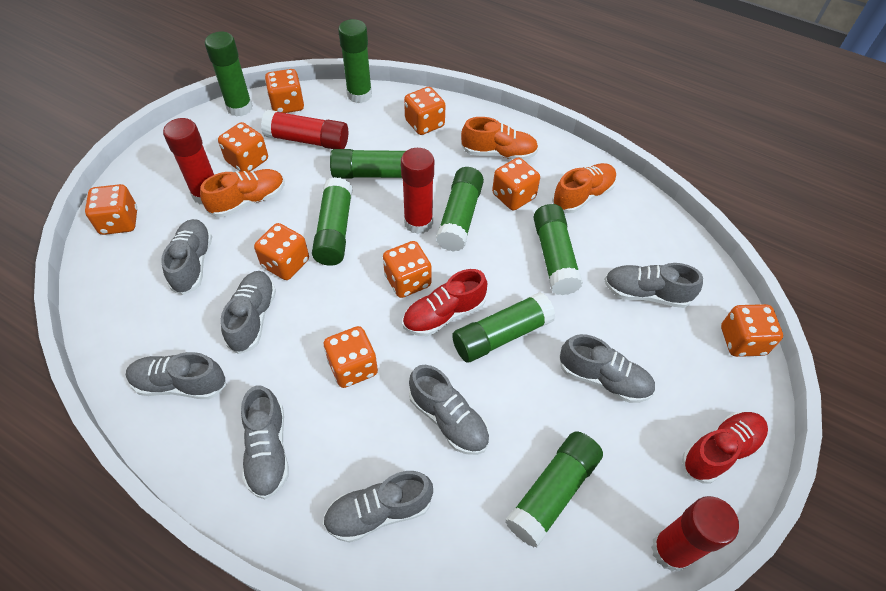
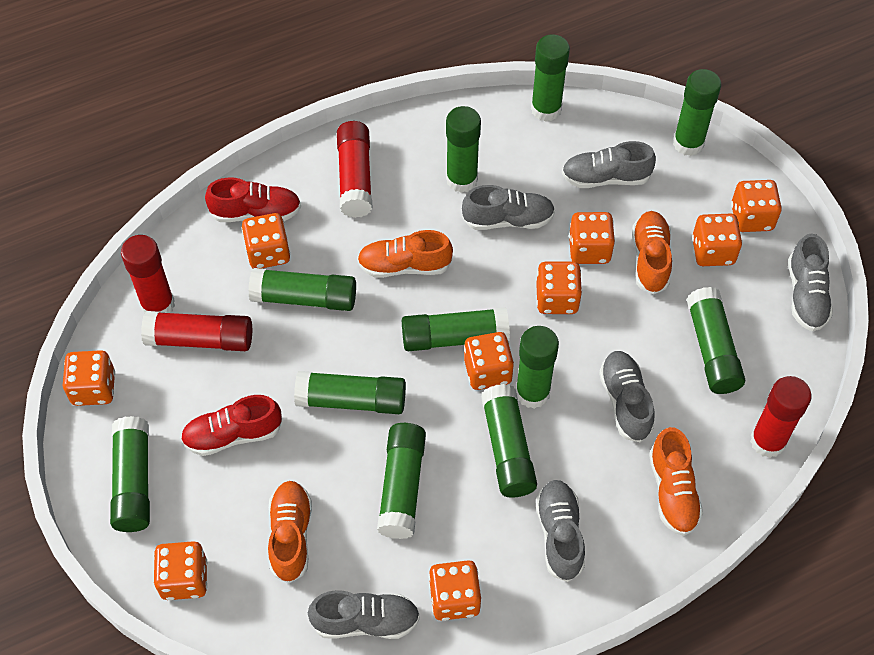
green glue stick: [205,32,253,117] [312,177,352,266] [330,149,406,178] [338,19,372,103] [436,167,484,252] [452,292,555,363] [505,431,603,547] [533,204,583,295] = 8 -> [110,416,150,532] [248,268,356,311] [294,371,406,414] [377,423,426,539] [402,307,510,351] [446,106,481,193] [481,384,537,498] [516,326,559,409] [531,34,570,122] [673,69,721,156] [686,287,745,394] = 11
grey shoe: [126,352,226,399] [161,219,212,295] [221,271,276,354] [241,385,289,499] [323,471,433,543] [409,365,490,455] [559,334,655,403] [604,263,703,308] = 8 -> [308,590,420,639] [462,185,555,230] [535,480,585,582] [562,141,656,188] [599,351,655,442] [788,233,833,331] = 6
orange shoe: [200,169,284,217] [461,117,538,160] [552,163,616,213] = 3 -> [268,481,312,583] [357,230,453,278] [632,211,672,295] [649,427,703,536] = 4

